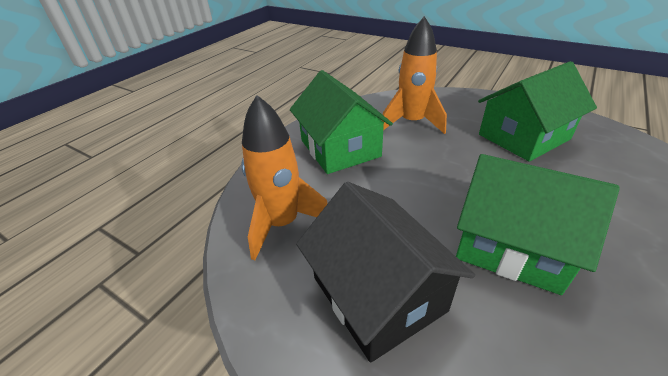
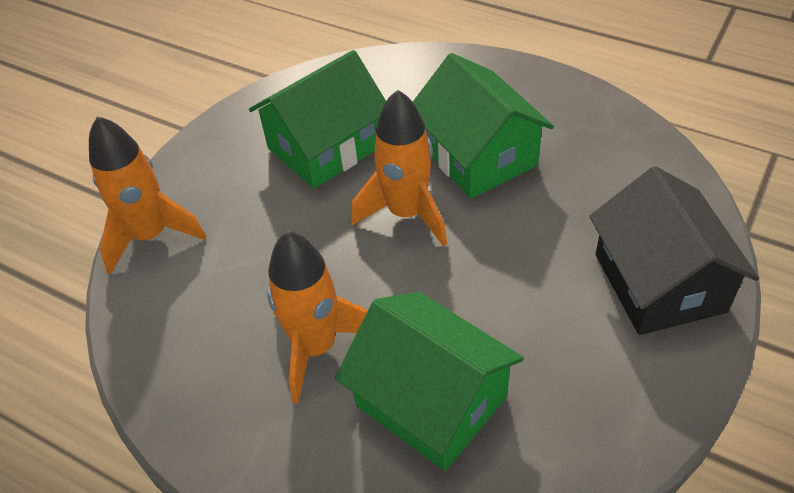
orange rocket: [241,95,328,260] [383,16,447,134] = 2 -> [89,116,206,275] [267,231,368,404] [351,89,447,247] = 3

